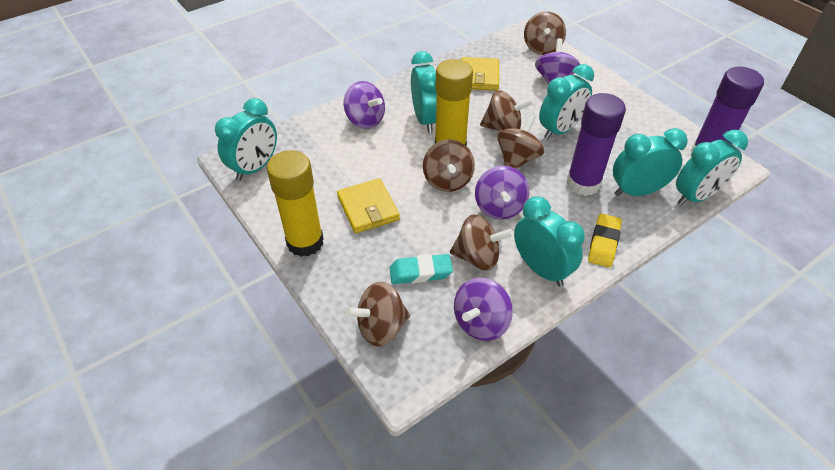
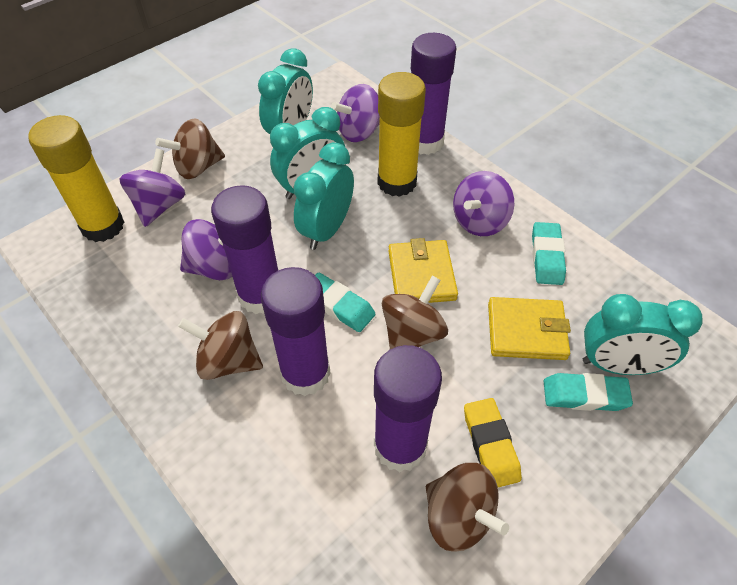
brown spinning top: [346,282,410,346] [423,140,475,192] [450,214,513,271] [480,90,534,131] [497,115,544,169] [524,11,566,55] = 6 -> [155,119,225,179] [178,311,263,380] [382,276,448,349] [426,463,509,552] = 4
purple glue stick: [566,93,626,196] [690,67,764,155] = 2 -> [211,185,278,314] [261,267,331,396] [374,345,442,472] [411,33,456,155] = 4
turquoise clock: [215,98,277,181] [411,51,437,133] [514,196,585,286] [539,64,594,139] [613,128,688,196] [676,130,748,205] = 6 -> [258,48,313,134] [270,107,345,199] [294,142,354,250] [583,294,703,375] = 4
turquoise eraser: [390,254,453,284] = 1 -> [315,272,376,332] [532,222,566,285] [544,373,633,411] = 3

